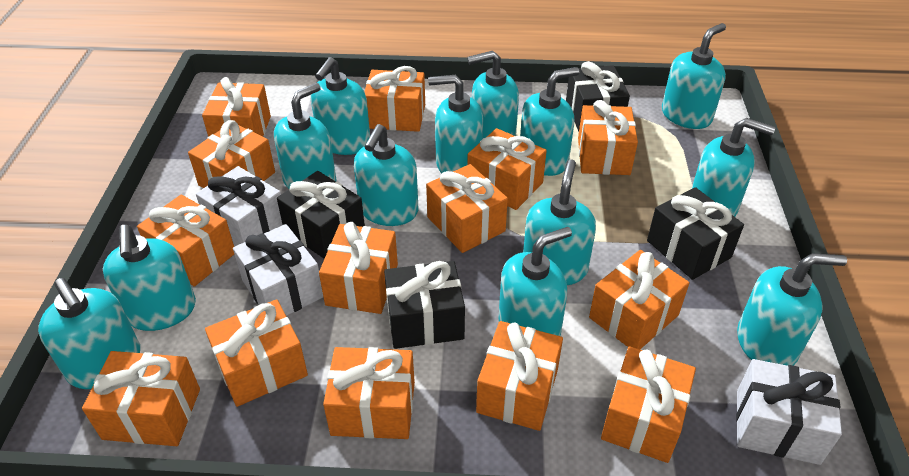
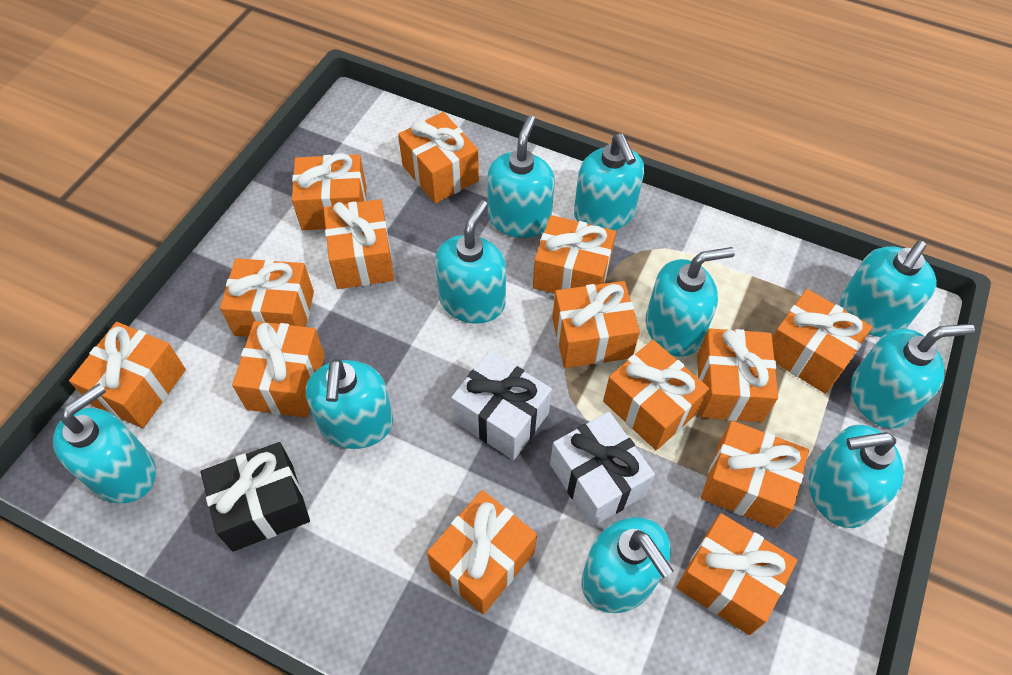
black gift: [277,171,365,259] [384,261,465,349] [566,61,630,132] [647,187,744,280] = 4 -> [201,442,310,552] = 1
turquoise soap dispenser: [38,278,140,389] [103,225,196,331] [274,83,336,189] [310,57,370,155] [354,124,419,226] [428,75,483,173] [467,51,519,138] [498,227,572,336] [520,67,579,176] [523,159,596,285] [662,23,726,129] [692,118,775,217] [737,253,847,366] = 13 -> [53,383,156,503] [306,358,393,449] [435,200,506,324] [487,115,555,238] [574,134,644,230] [581,517,674,613] [646,247,735,357] [809,425,904,528] [840,241,937,337] [851,324,975,428] = 10
white gift: [196,166,283,246] [233,224,323,316] [736,359,842,465] = 3 -> [451,351,552,460] [550,412,655,527] = 2

